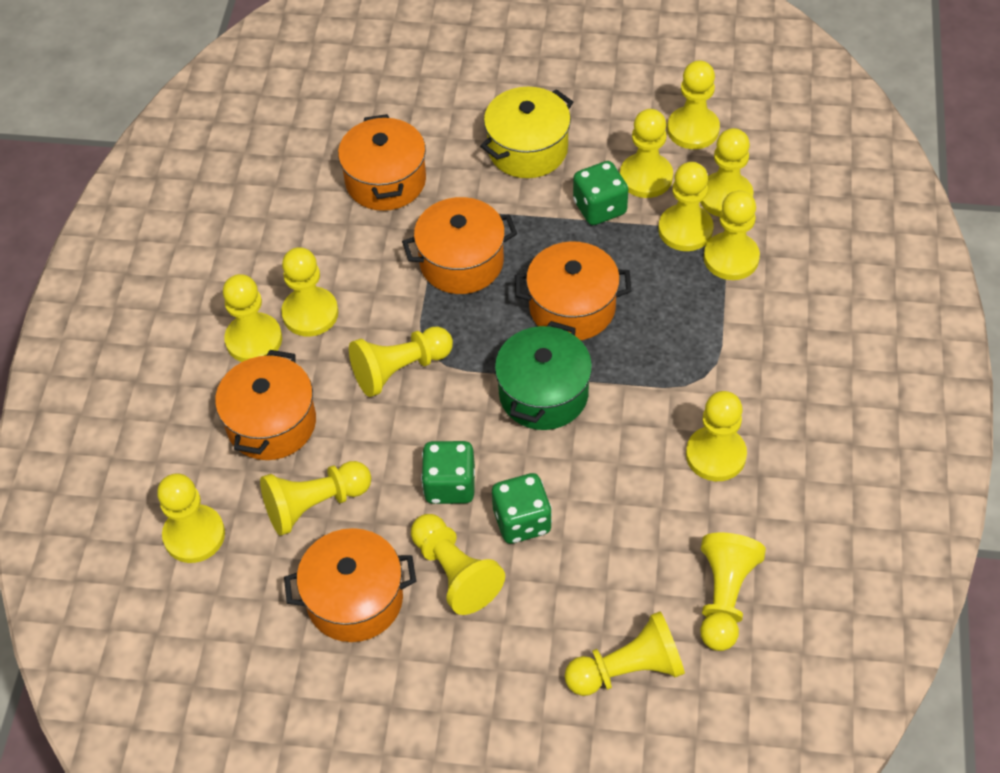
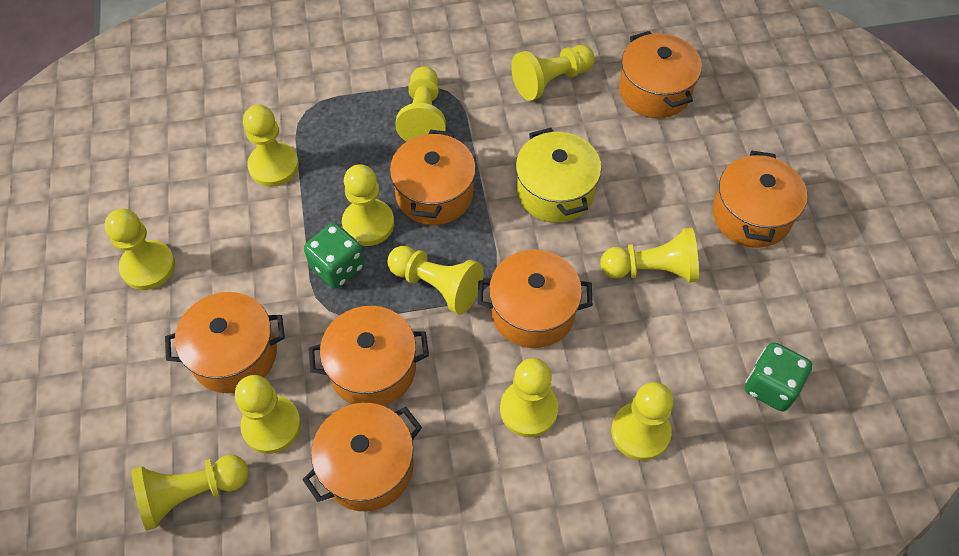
green dice: [421,441,475,504] [492,473,552,544] [573,161,628,225] = 3 -> [304,223,365,289] [745,342,813,412] = 2
green pot: [495,321,592,430] = 1 -> none = 0
orange pot: [215,350,316,460] [284,528,416,642] [338,114,426,211] [402,197,517,294] [515,241,631,340] = 5 -> [165,292,285,393] [302,403,422,511] [309,306,429,406] [390,130,476,225] [478,250,593,348] [619,31,702,118] [712,151,807,248] = 7
yellow pawn: [157,473,225,563] [223,274,282,362] [260,461,371,536] [281,247,338,337] [349,327,453,397] [411,514,505,615] [565,611,685,696] [620,109,673,198] [658,162,713,251] [667,60,720,149] [686,391,747,481] [700,128,753,217] [700,533,766,651] [704,190,760,280] = 14 -> [105,209,175,290] [131,455,249,531] [235,375,301,454] [243,105,299,187] [342,165,394,246] [387,246,483,315] [396,66,446,142] [500,358,558,437] [511,45,595,101] [600,228,699,283] [611,382,673,461] = 11

